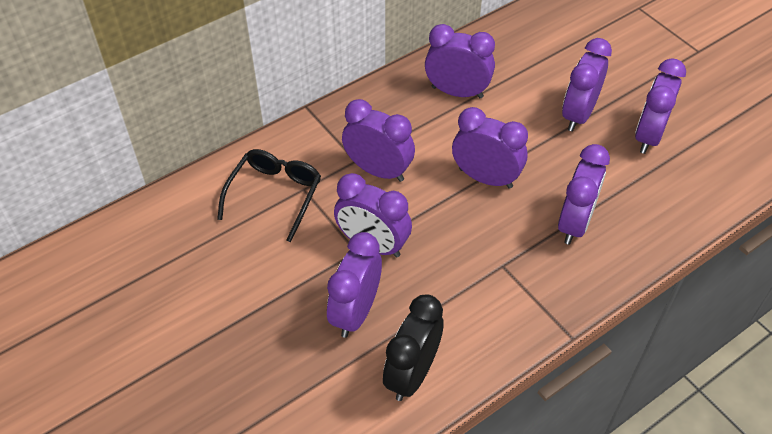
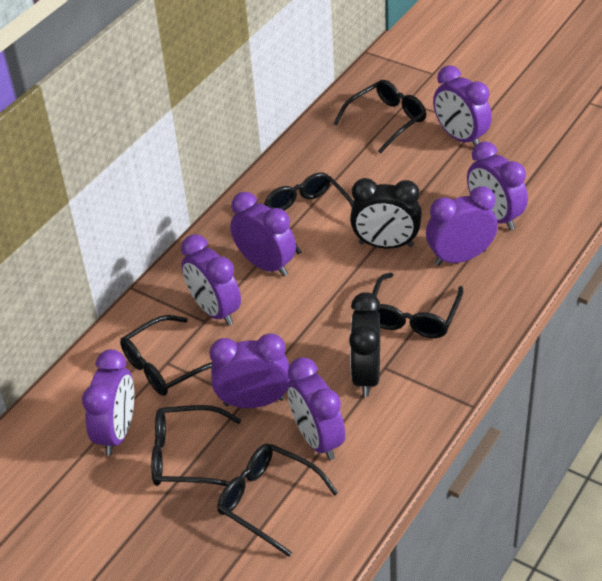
black clock: [383,294,444,401] = 1 -> [349,292,381,397] [350,178,422,249] = 2
black glasses: [217,149,321,242] = 1 -> [120,315,213,396] [151,405,241,486] [217,444,338,557] [264,173,354,254] [334,80,426,154] [372,273,463,338] = 6

